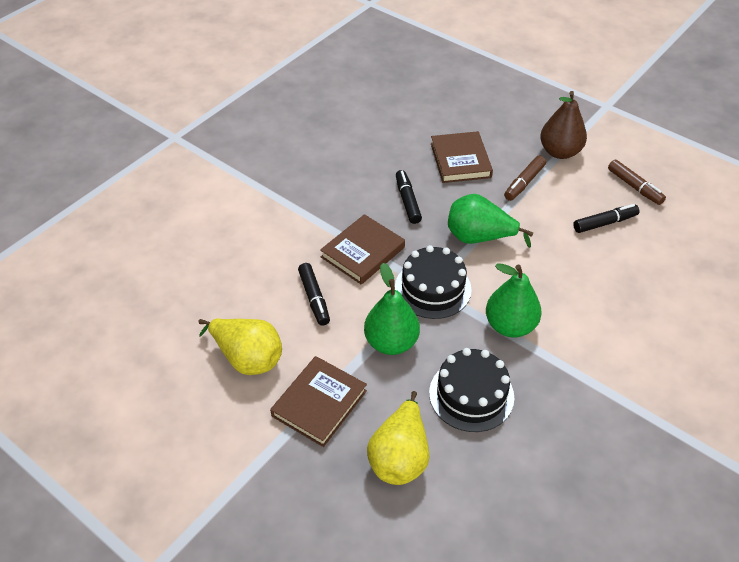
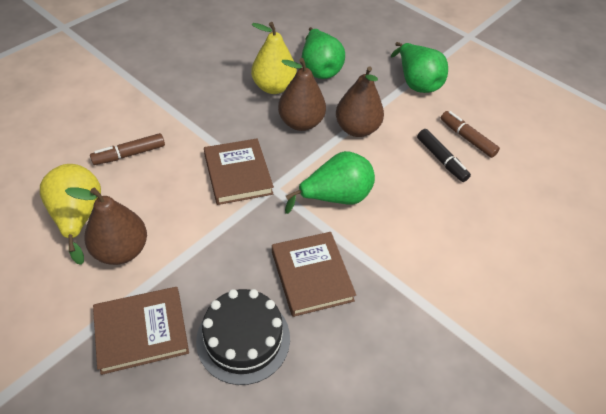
black cake: [395,245,472,319] [429,348,514,432] = 2 -> [196,289,290,385] = 1
black marker: [298,263,330,326] [396,170,422,224] [573,204,640,233] = 3 -> [417,129,471,182] = 1
brown pear: [540,91,587,159] = 1 -> [65,187,147,265] [278,58,326,131] [336,66,384,137] = 3

